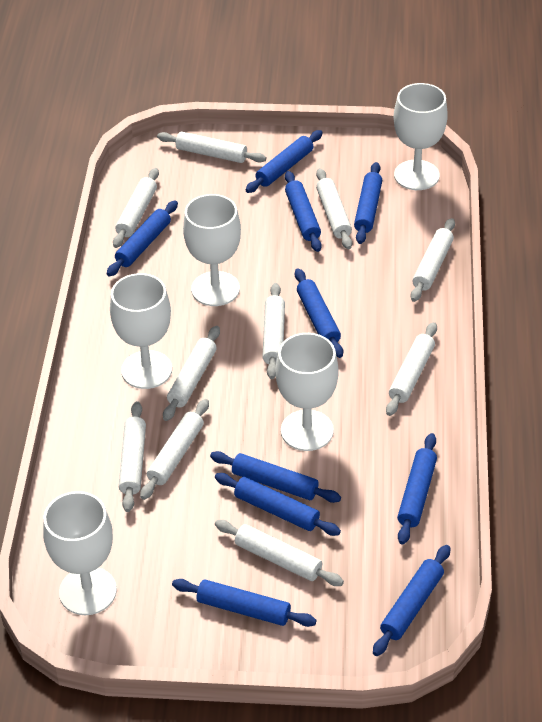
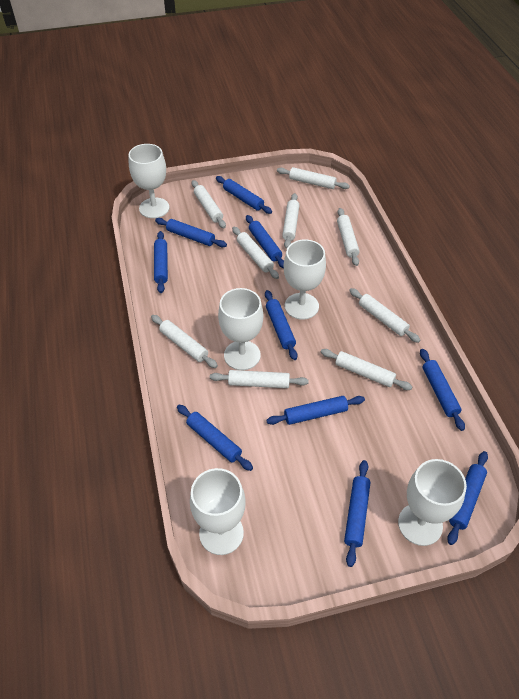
white rolling pin: [113,168,159,248] [119,401,146,512] [140,399,209,500] [157,132,266,163] [163,326,220,421] [215,520,344,586] [262,283,285,379] [316,168,352,249] [386,322,437,416] [411,218,455,302] = 10 -> [151,315,218,368] [192,180,226,228] [210,370,309,388] [232,227,279,279] [277,167,350,189] [282,193,299,249] [321,349,412,390] [337,208,360,266] [349,288,420,343] = 9

